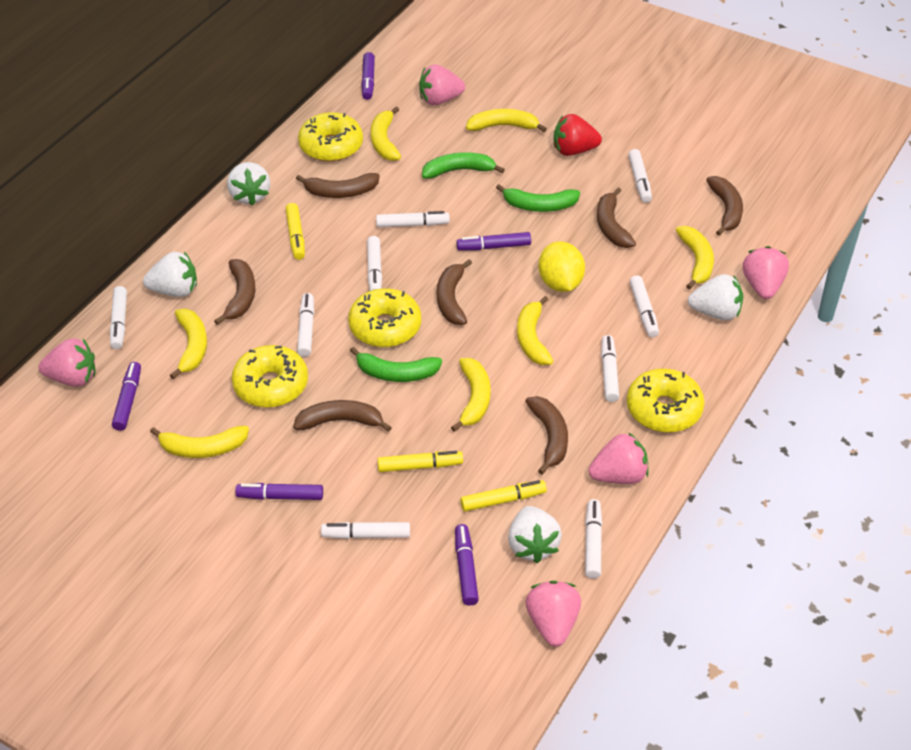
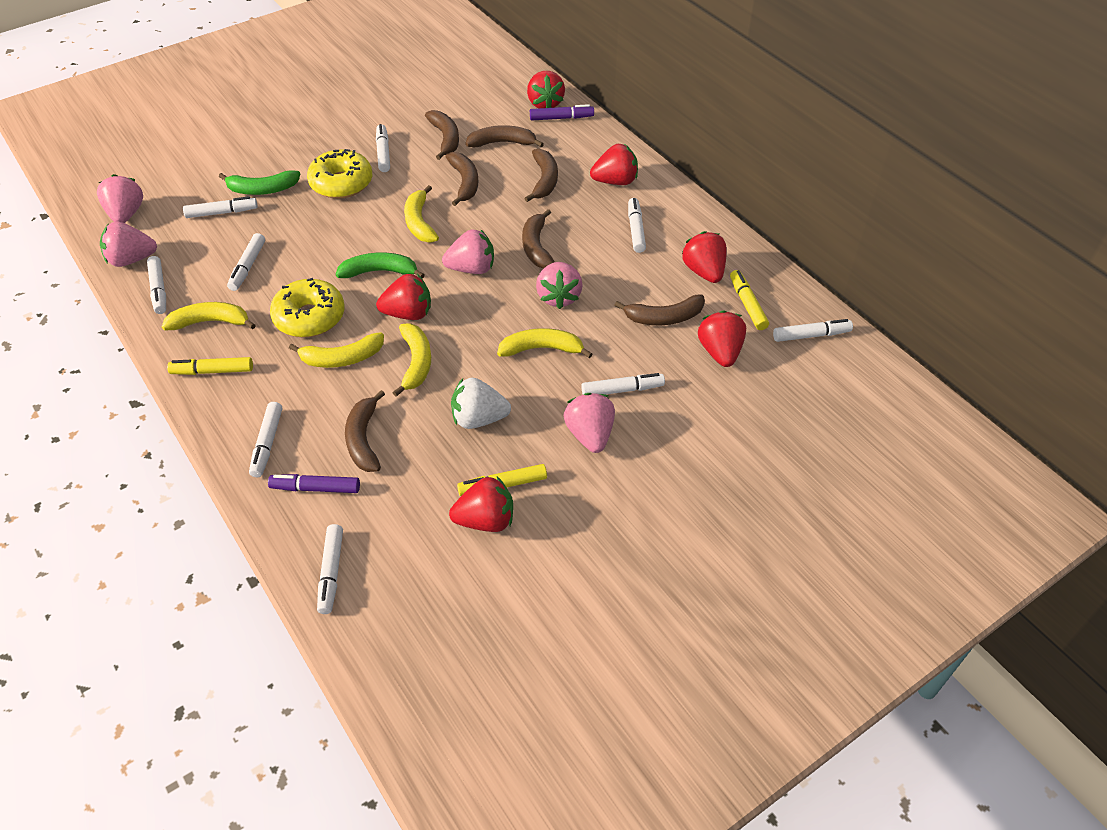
green banana: [350,347,442,382] [422,152,505,179] [496,184,580,212] = 3 -> [219,170,300,195] [336,253,425,278] = 2
purple marker: [112,362,141,431] [235,483,323,500] [361,52,375,100] [455,524,479,606] [456,232,531,251] = 5 -> [268,474,360,493] [530,104,594,121] = 2
red strawberry: [554,114,602,156] = 1 -> [376,274,431,320] [449,477,513,532] [527,71,565,108] [590,144,638,185] [682,231,727,283] [698,310,746,367] = 6
white strawberry: [143,252,197,297] [227,162,270,206] [508,506,562,563] [688,274,743,320] = 4 -> [451,378,511,429] = 1
yellow banana: [150,426,249,458] [170,309,207,379] [371,106,401,161] [451,358,491,432] [466,109,547,132] [517,296,553,365] [676,226,714,290] = 7 -> [162,302,256,330] [289,332,384,368] [392,323,431,397] [404,185,439,243] [497,328,593,358] = 5
yellow donut: [232,345,308,408] [298,112,363,162] [348,288,421,347] [627,369,705,433] = 4 -> [270,278,345,338] [307,149,372,199] = 2
yellow lemon: [538,241,585,292] = 1 -> none = 0

